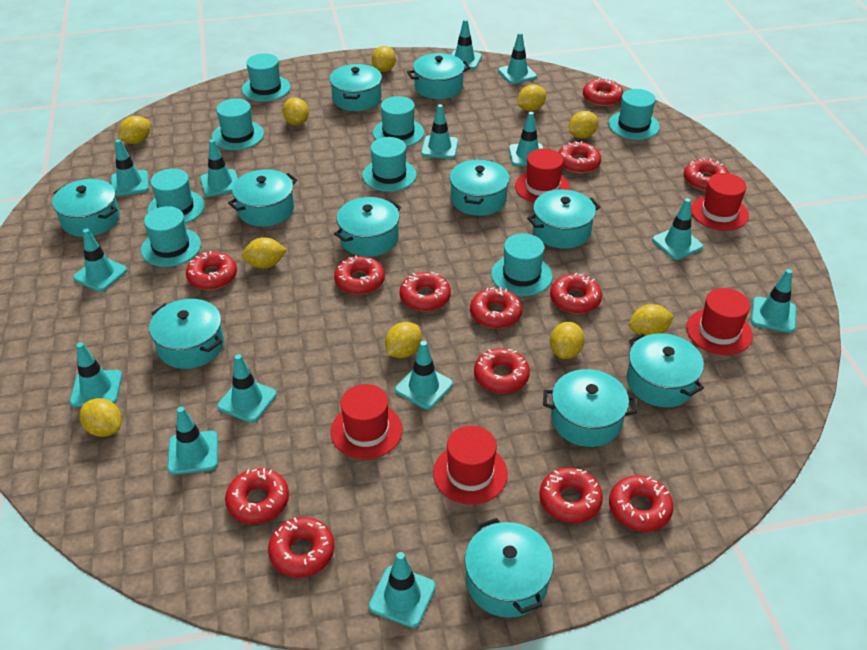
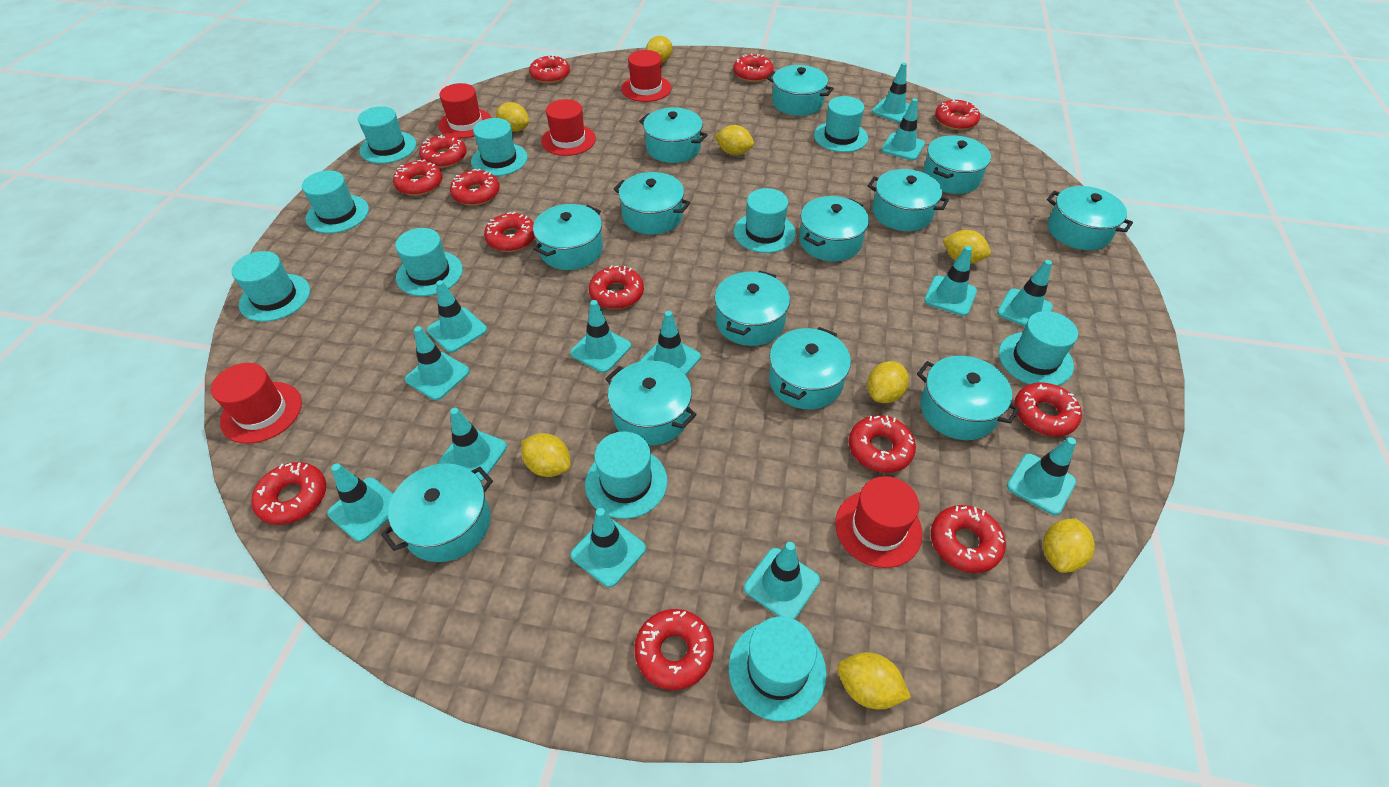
turquoise hat: [141,206,201,267] [147,168,205,223] [212,98,264,150] [242,53,290,101] [362,137,417,192] [373,96,424,147] [491,233,552,296] [608,89,660,140] = 8 -> [232,251,310,322] [302,170,369,234] [358,106,416,164] [395,228,463,296] [471,118,528,176] [585,431,668,519] [729,617,827,721] [734,188,796,253] [814,96,868,152] [998,311,1078,386] = 10
turquoise pot: [52,179,120,237] [149,299,224,369] [228,169,297,227] [329,64,382,111] [334,197,401,257] [407,53,470,99] [449,159,510,216] [464,518,554,618] [527,189,600,249] [543,369,637,447] [627,333,704,407] = 11 -> [381,463,493,562] [533,204,603,270] [605,360,697,446] [614,172,690,235] [639,107,708,163] [714,270,790,346] [767,65,834,116] [769,327,851,409] [799,196,869,261] [868,169,949,231] [917,356,1020,440] [923,135,991,194] [1047,186,1133,250] = 13
turquoise traffic cone: [70,342,122,407] [73,229,127,292] [111,139,149,196] [168,407,218,475] [200,139,238,197] [217,354,277,423] [369,552,436,628] [395,341,453,410] [421,104,458,159] [451,19,482,70] [498,32,537,84] [509,112,543,166] [652,198,703,260] [751,269,796,333] = 14 -> [327,463,393,542] [405,326,470,400] [427,280,487,353] [438,408,507,482] [570,300,631,373] [571,508,646,587] [640,311,701,375] [744,542,820,620] [872,63,910,123] [881,98,925,160] [924,246,977,316] [997,260,1053,327] [1007,437,1076,515] = 13
yellow lemon: [80,398,122,437] [118,116,150,144] [242,237,287,269] [282,98,309,126] [372,46,396,72] [385,322,422,358] [518,85,546,111] [550,322,585,359] [569,111,598,138] [629,304,674,336] = 10 -> [496,102,529,132] [521,433,571,477] [646,36,672,63] [715,125,754,155] [837,652,911,709] [867,361,909,403] [943,230,991,264] [1043,518,1095,573] = 8

